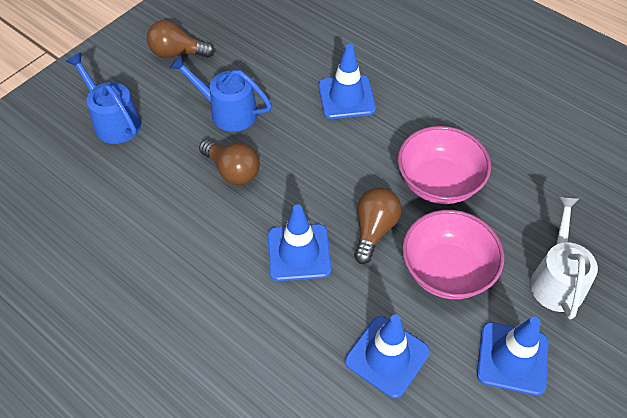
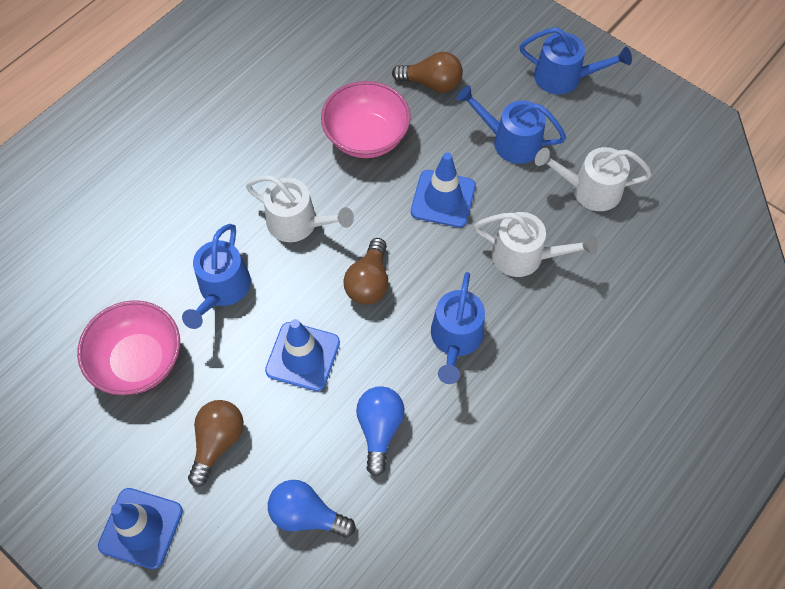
blue light bulb: none = 0 -> [268,480,355,538] [356,386,404,477] = 2
blue traffic cone: [268,204,331,281] [318,44,376,119] [345,314,430,398] [477,316,549,396] = 4 -> [98,488,183,569] [265,319,340,391] [411,153,476,228] = 3
blue watering can: [65,52,141,144] [169,55,272,132] = 2 -> [182,224,251,329] [431,272,485,384] [457,85,566,164] [520,27,632,94] = 4
white watering can: [530,196,598,319] = 1 -> [246,175,354,242] [474,212,598,277] [535,147,652,211] = 3

